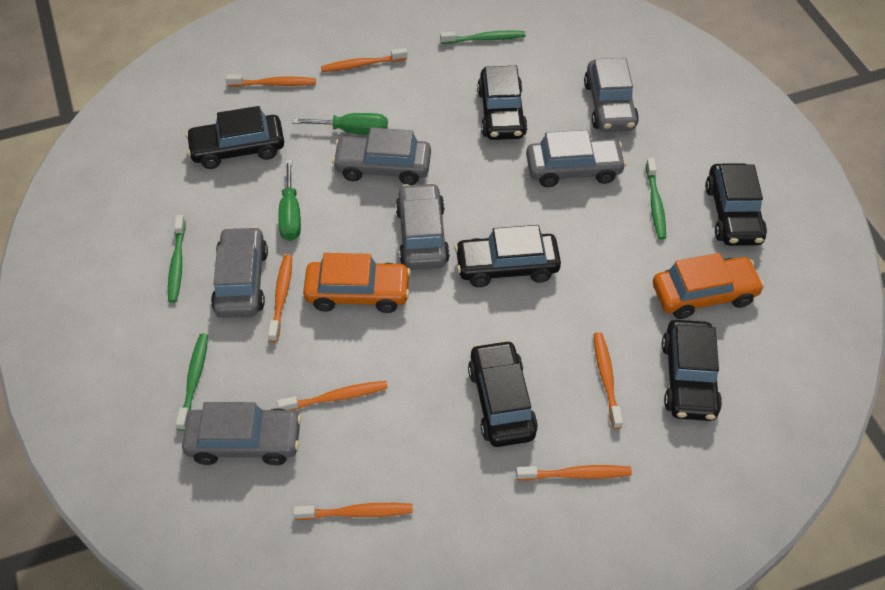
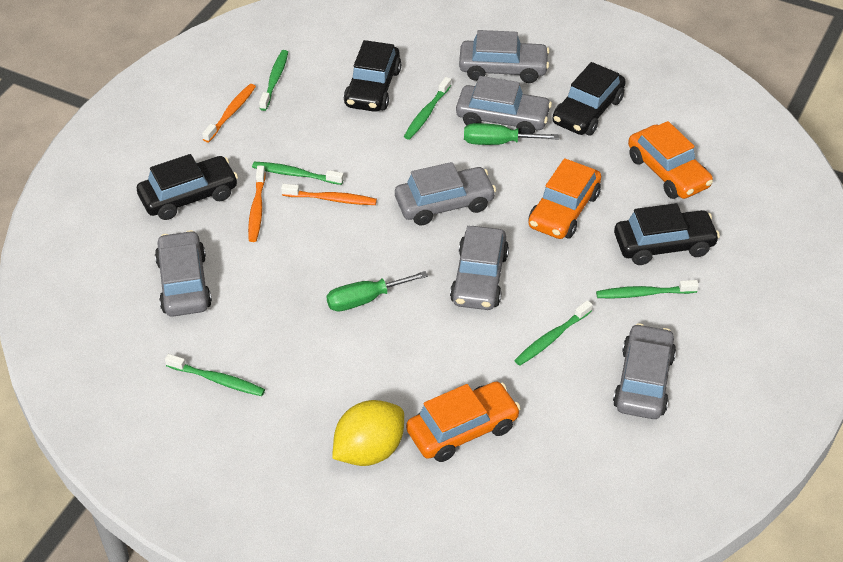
black car: [186,106,284,169] [454,225,561,287] [468,340,538,447] [477,66,528,140] [662,320,722,421] [705,163,767,246] = 6 -> [137,154,238,220] [344,40,401,112] [553,62,626,136] [614,203,720,265] = 4
green toothbrush: [168,215,186,303] [176,333,208,431] [440,31,525,44] [646,158,666,240] = 4 -> [165,354,265,396] [252,162,344,185] [259,50,288,111] [404,77,451,140] [514,300,593,366] [596,280,699,298] = 6
orange car: [303,253,411,313] [653,253,764,319] = 2 -> [406,381,521,462] [528,158,601,239] [628,121,713,199] = 3
orange toothbrush: [226,74,316,87] [268,255,292,342] [277,381,388,410] [293,503,413,520] [321,48,407,72] [516,465,632,480] [594,332,623,429] = 7 -> [202,84,256,142] [248,166,265,242] [281,184,377,205] = 3
yellow lemon: none = 0 -> [332,400,404,466] = 1

